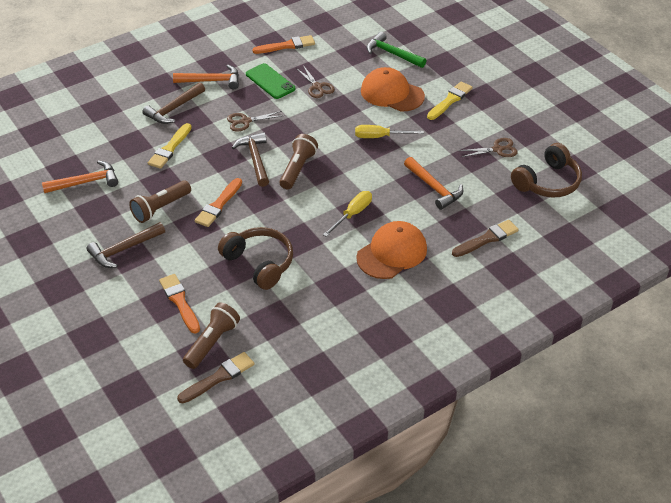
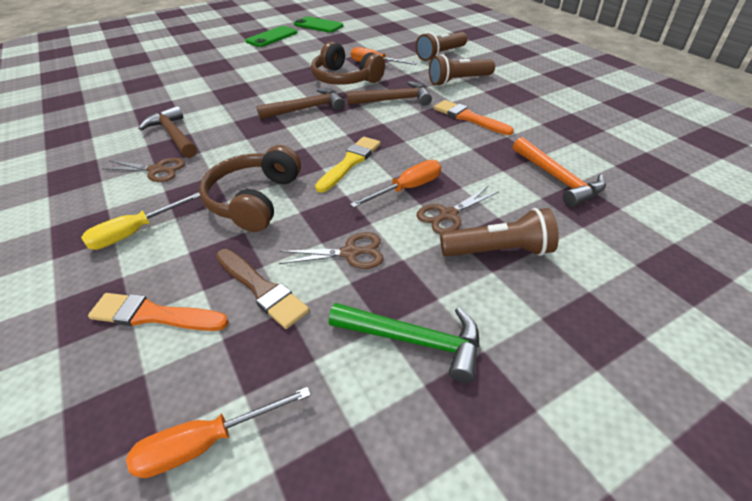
brown brush: [177,352,255,403] [452,220,519,257] = 2 -> [216,249,310,329] = 1
green phone: [246,63,295,99] = 1 -> [246,26,298,47] [294,16,343,33] = 2
orange brush: [159,274,200,334] [195,178,242,227] [252,35,315,54] = 3 -> [88,293,229,331] [434,100,514,135] = 2
orange cap: [356,221,427,279] [361,67,425,112] = 2 -> none = 0
orange hammer: [42,160,118,193] [173,65,239,89] [404,157,463,210] = 3 -> [513,137,606,207] = 1
orange screwdriver: none = 0 -> [126,387,311,478] [350,160,441,208] [351,47,417,65] = 3
yellow brush: [148,123,192,169] [427,81,473,120] = 2 -> [315,137,381,193] = 1
yellow screwdriver: [323,191,372,237] [355,125,424,138] = 2 -> [81,192,200,250] = 1

